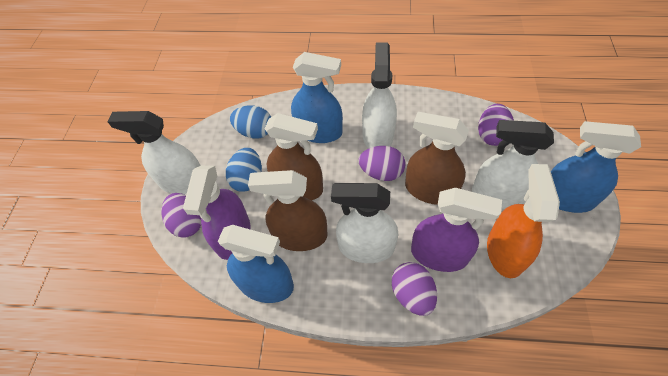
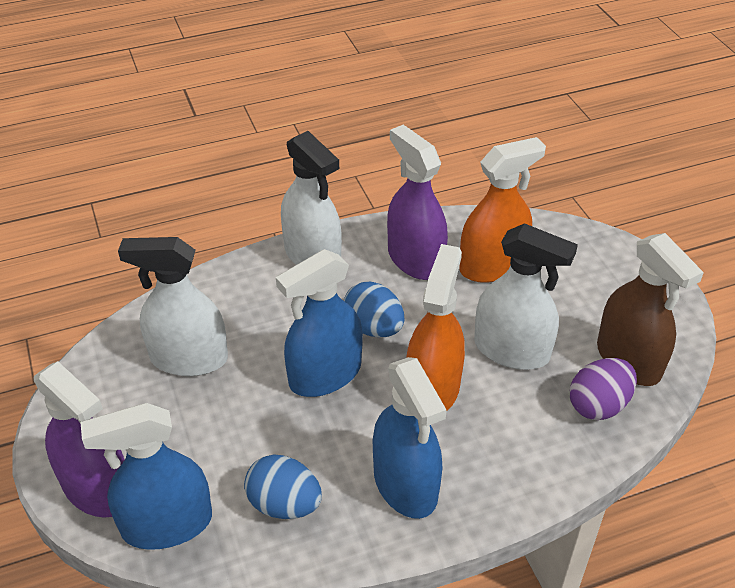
brown spray bottle: [248,170,328,251] [264,113,323,200] [405,112,469,205] = 3 -> [597,233,704,386] = 1
orange spray bottle: [487,164,560,278] = 1 -> [406,244,465,411] [459,137,546,283] = 2
purple egg: [161,193,201,238] [359,146,406,181] [392,262,437,316] [478,104,514,146] = 4 -> [570,358,637,420] = 1
white spray bottle: [107,111,201,194] [331,183,398,263] [362,43,397,149] [472,120,554,209] = 4 -> [118,237,228,376] [281,131,342,265] [474,223,578,370] = 3

